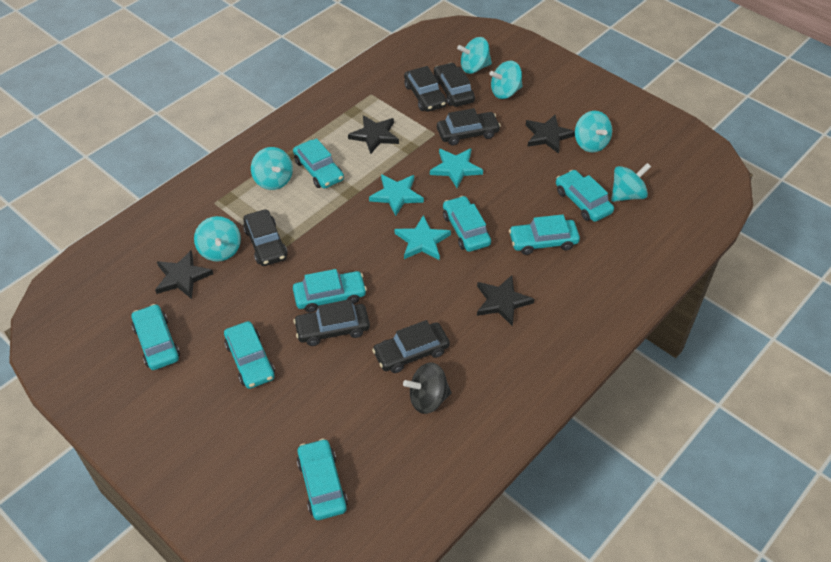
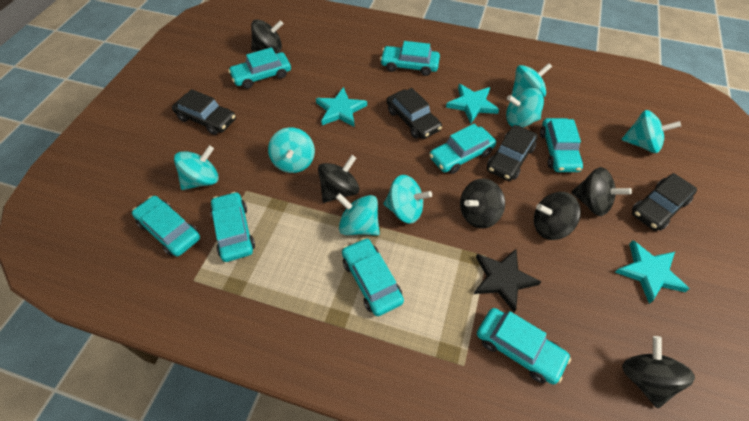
black car: [243,209,288,266] [293,300,370,346] [372,320,450,373] [404,66,447,112] [434,63,475,107] [437,108,501,146] = 6 -> [172,89,236,135] [387,88,442,139] [487,125,538,181] [632,173,697,231] = 4
black spinning top: [403,362,452,414] = 1 -> [251,19,283,53] [318,155,360,203] [460,179,505,228] [534,192,581,240] [571,167,632,216] [622,336,695,408] = 6
black star: [155,250,213,299] [348,115,399,154] [477,275,534,327] [526,115,575,154] = 4 -> [474,249,541,312] = 1
turquoise spinning top: [194,216,241,262] [251,147,293,190] [457,37,492,74] [489,61,522,99] [575,111,612,153] [611,163,651,202] = 6 -> [174,145,219,190] [268,127,315,173] [335,193,380,236] [383,175,432,224] [506,88,544,128] [511,63,552,97] [621,110,681,153] = 7

